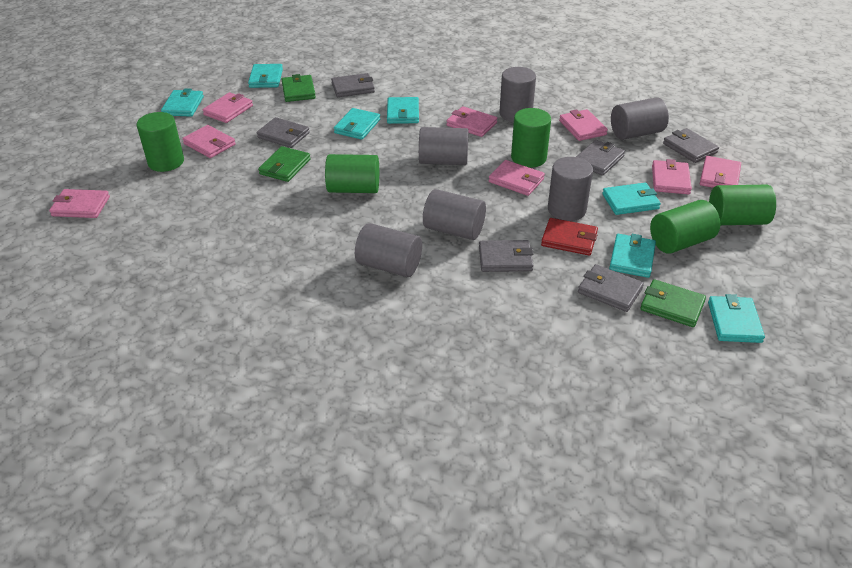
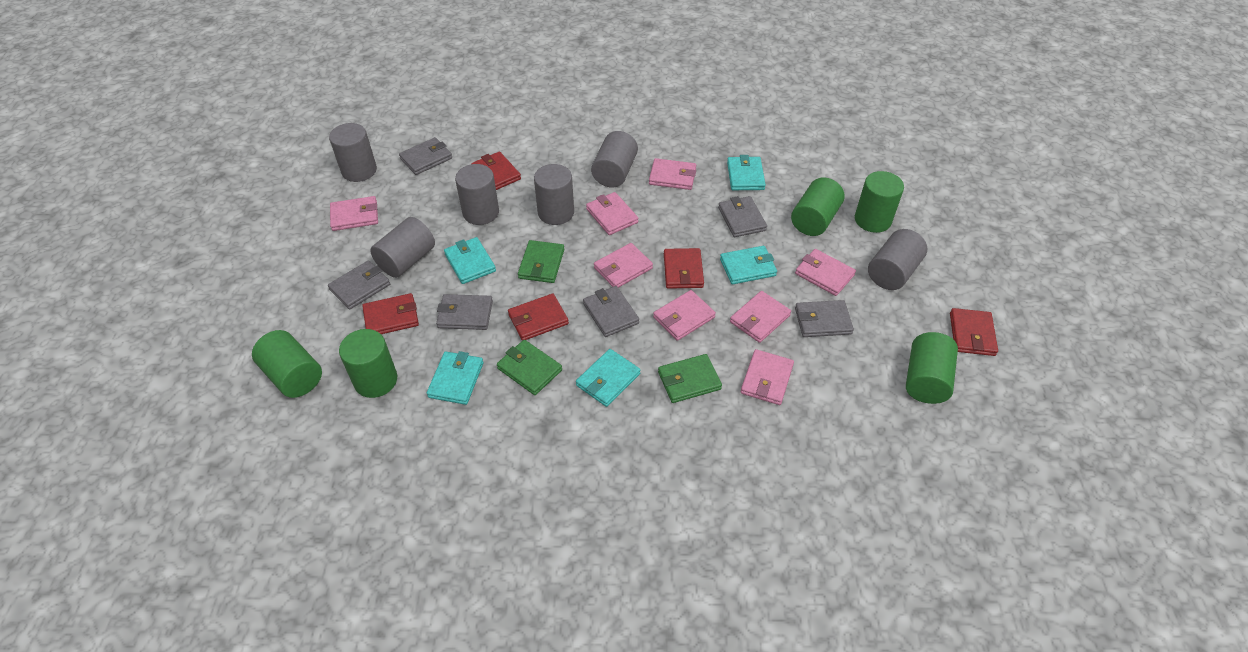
red wallet: [541,218,598,256] = 1 -> [362,293,419,334] [471,151,521,190] [508,293,569,341] [664,248,704,289] [950,308,998,356] = 5
turquoise wallet: [161,88,204,117] [248,64,283,88] [334,108,380,140] [387,97,419,124] [602,183,661,215] [609,234,656,278] [708,294,765,343] = 7 -> [427,351,484,405] [444,237,496,284] [576,349,640,407] [720,246,777,285] [727,155,766,190] = 5

